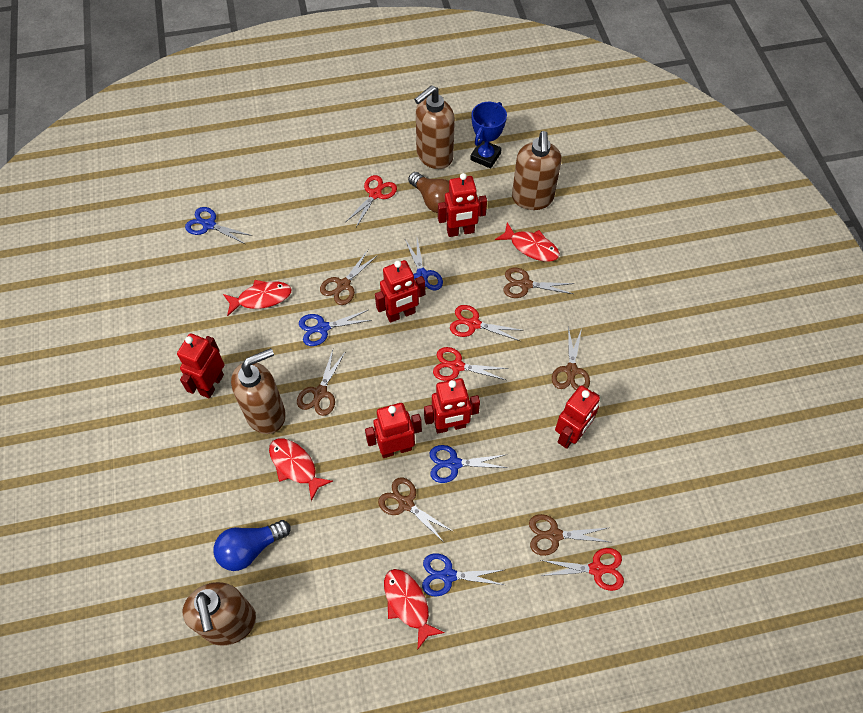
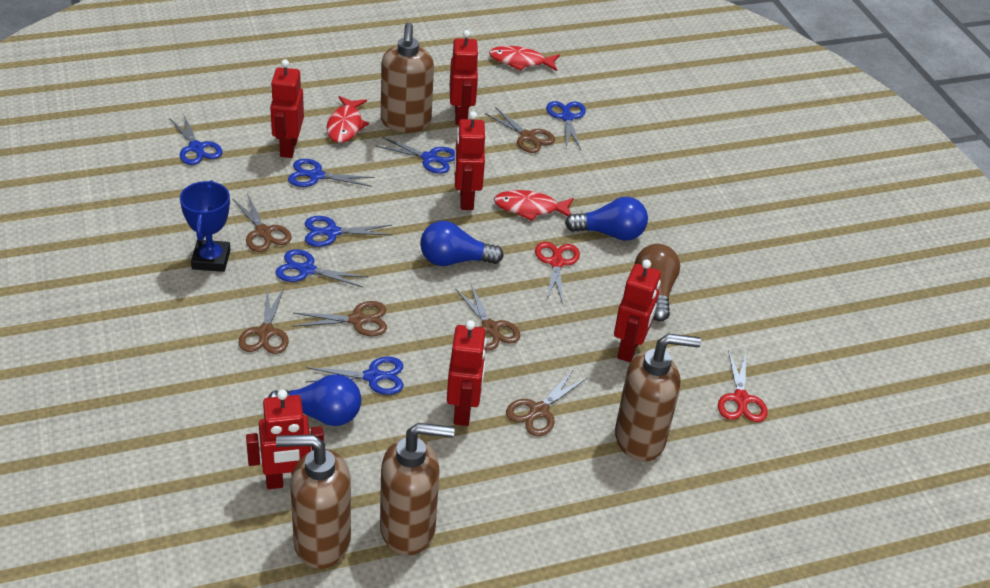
blue light bulb: [213,520,291,571] = 1 -> [268,374,361,426] [420,221,504,266] [565,197,648,241] = 3
blue scissors: [185,207,252,244] [299,310,371,346] [405,238,443,291] [422,553,504,597] [430,445,508,483] = 5 -> [169,113,223,165] [275,249,369,287] [288,159,374,187] [305,216,392,247] [306,356,403,395] [376,137,455,174] [546,101,586,149] = 7
red fish: [223,280,292,316] [269,438,333,501] [384,569,445,649] [495,222,560,262] = 4 -> [327,96,369,143] [489,46,560,71] [494,190,574,221] = 3
red scissors: [347,175,397,227] [433,347,508,381] [450,305,521,341] [541,548,624,591] = 4 -> [535,242,580,304] [718,350,768,422] = 2

